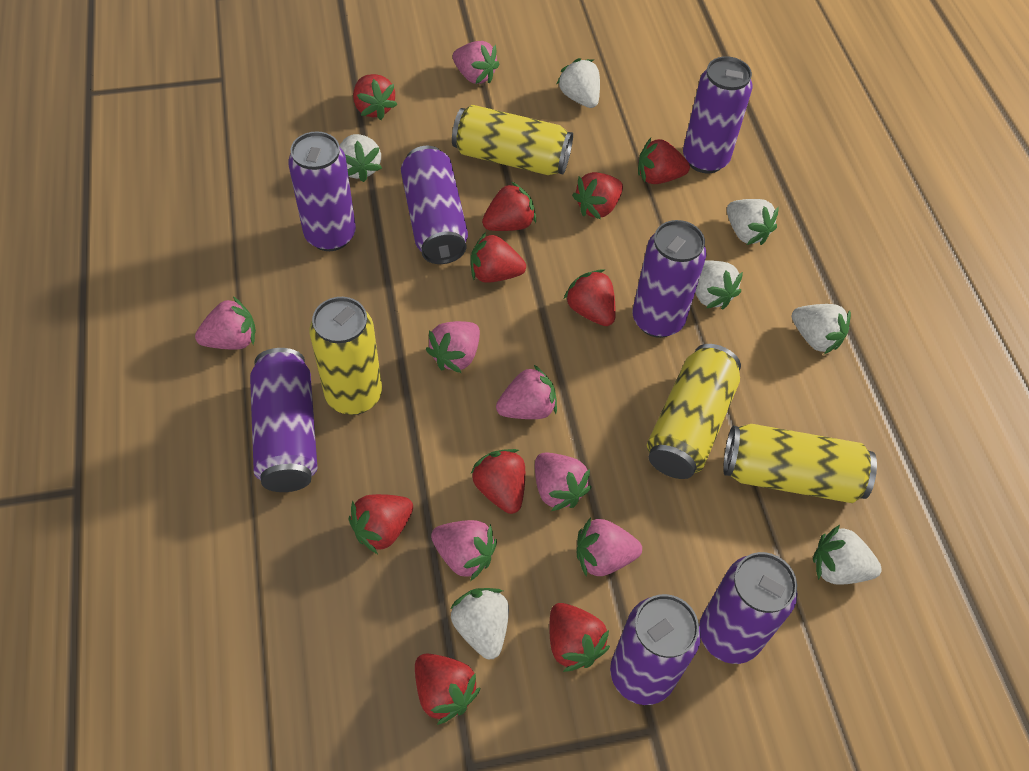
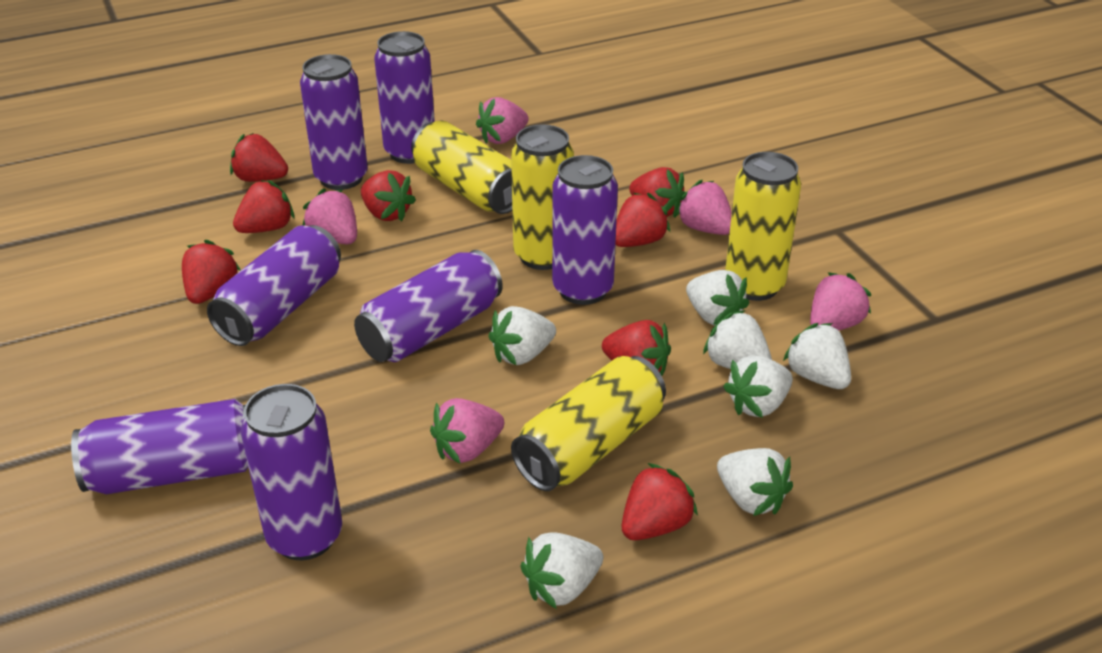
pink strawberry: [195,297,256,350] [426,321,480,373] [431,520,497,581] [453,41,500,84] [496,365,557,419] [535,453,591,511] [577,517,642,577] = 7 -> [303,189,357,244] [430,398,504,464] [476,97,529,144] [675,180,732,235] [810,272,872,331] = 5
red strawberry: [348,494,413,554] [353,74,398,120] [415,654,480,725] [470,449,525,514] [471,232,526,283] [482,182,536,231] [549,603,610,672] [564,269,616,326] [572,172,623,220] [638,138,690,184] = 10 -> [182,240,241,304] [230,133,288,182] [233,180,294,233] [361,170,416,221] [602,320,671,376] [616,193,670,247] [622,463,698,540] [629,167,686,217] = 8

